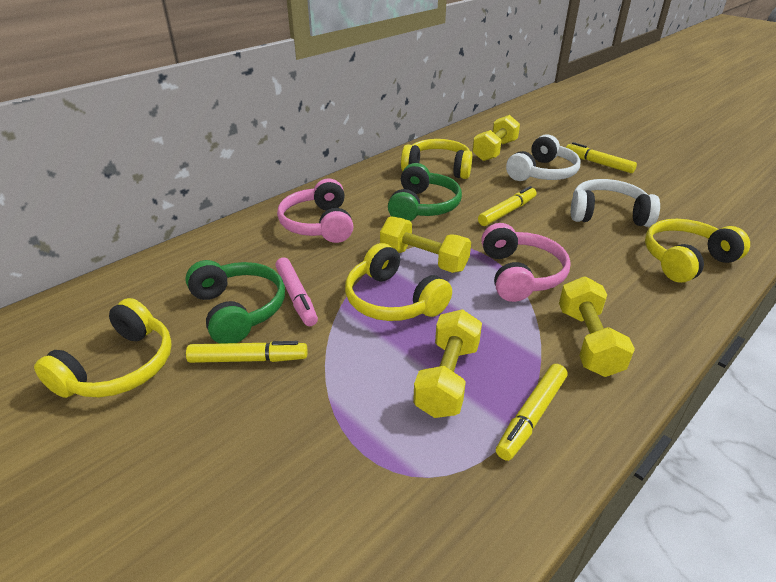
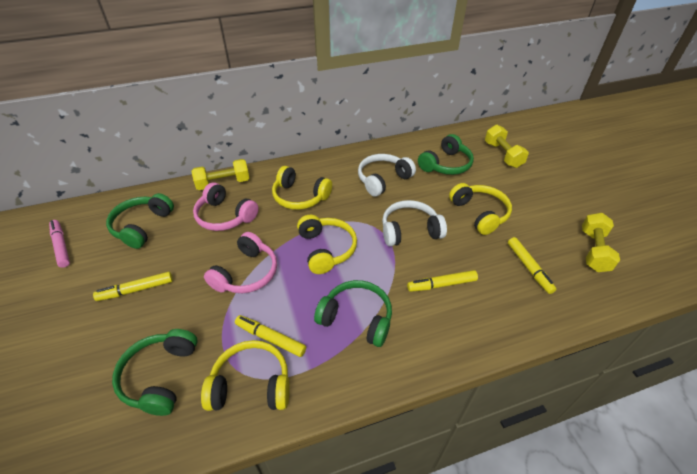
green headphones: [185,260,285,344] [388,163,462,221] = 2 -> [106,193,174,249] [112,329,198,416] [314,280,392,347] [418,134,474,175] = 4
yellow dumbbell: [380,216,471,273] [413,309,482,418] [472,115,520,161] [559,276,635,377] = 4 -> [191,159,250,190] [485,125,529,168] [582,213,620,272] = 3

